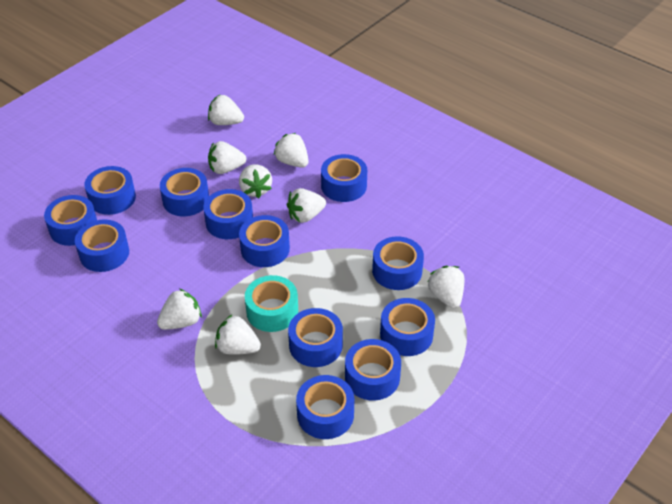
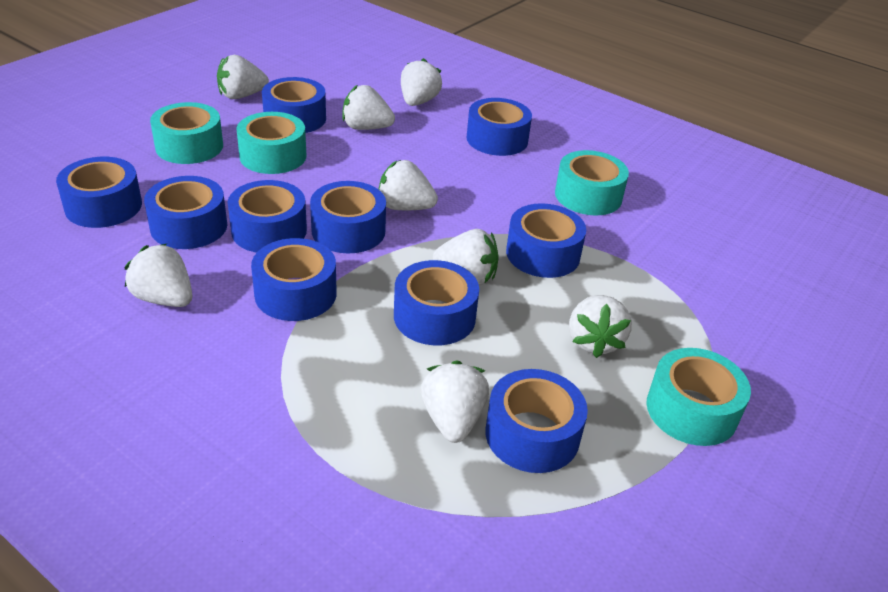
blue tape: [44,195,97,246] [75,219,129,272] [84,166,136,215] [160,168,209,216] [203,189,253,239] [239,215,290,267] [288,308,343,367] [296,375,355,439] [321,154,367,202] [345,339,401,401] [372,236,424,290] [380,298,435,356] = 12 -> [56,157,142,228] [144,176,227,249] [228,180,307,253] [251,238,337,321] [262,77,326,133] [310,181,386,253] [394,260,479,345] [466,98,532,156] [485,369,588,473] [506,203,586,278] = 10
turquoise tape: [245,275,298,332] = 1 -> [150,102,223,164] [236,112,306,174] [555,150,629,215] [646,348,751,446] = 4

